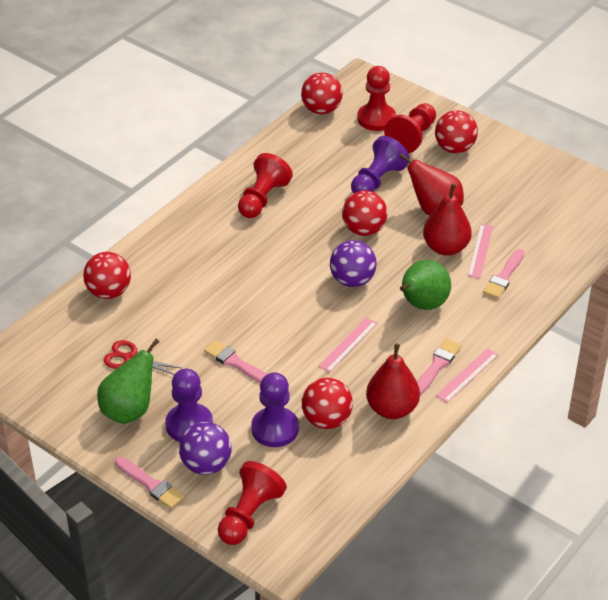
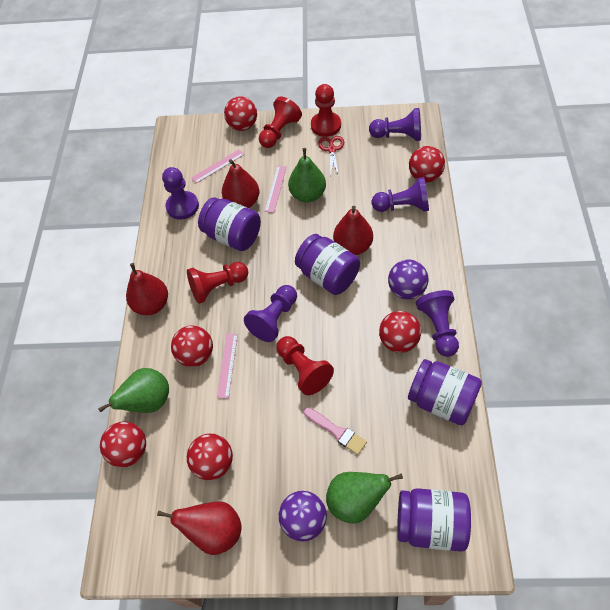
green pear: [97,339,159,424] [400,260,451,310] = 2 -> [98,368,169,413] [288,148,326,202] [326,472,403,524] = 3
pink brush: [115,457,184,509] [204,340,267,383] [417,339,461,395] [483,249,524,299] = 4 -> [303,407,367,455] = 1
purple jar: none = 0 -> [198,197,261,251] [295,234,360,295] [397,488,471,552] [408,359,482,425] = 4
purple pawn: [165,368,213,442] [251,372,299,447] [351,136,410,193] = 3 -> [162,167,199,220] [244,285,297,342] [369,108,421,141] [372,177,429,212] [416,290,459,357] = 5
red ball: [83,252,131,299] [301,73,343,114] [302,378,353,429] [342,190,387,236] [435,110,478,153] = 5 -> [100,421,146,467] [171,325,213,367] [187,434,233,480] [224,96,257,131] [379,311,421,353] [409,146,445,183] = 6
red pear: [366,344,420,419] [399,153,464,215] [423,184,472,256] = 3 -> [126,263,168,315] [157,501,242,555] [222,159,259,208] [333,206,373,255] = 4

